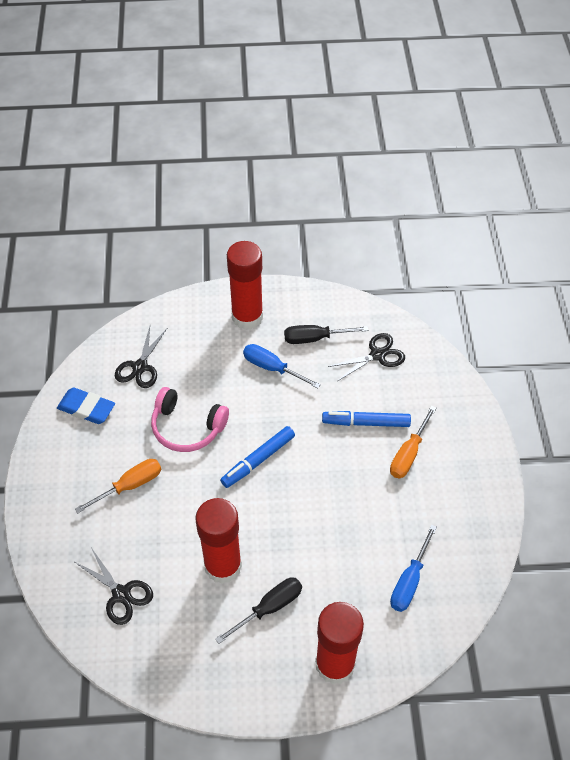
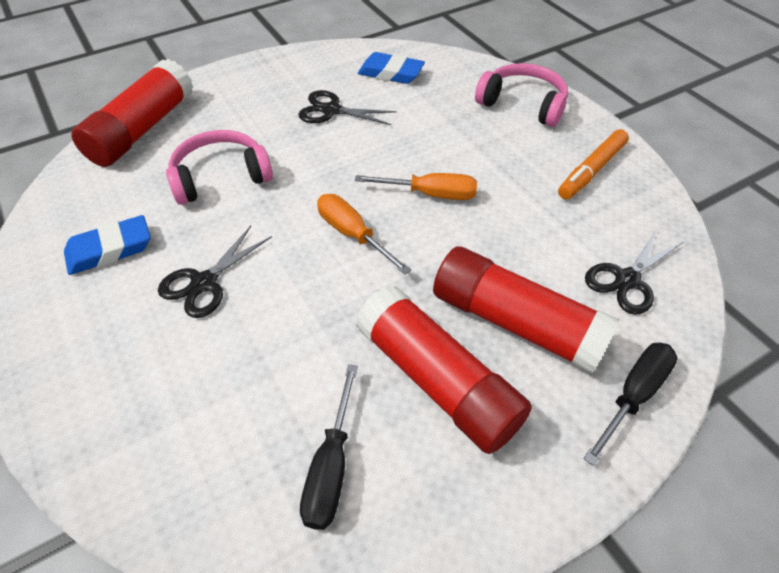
blue eraser: [57,387,115,424] = 1 -> [64,215,151,275] [358,52,425,84] = 2
blue marker: [220,426,295,488] [322,411,411,427] = 2 -> none = 0
blue screwdriver: [243,344,321,388] [390,525,437,612] = 2 -> none = 0
orange marker: none = 0 -> [558,129,629,199] = 1
pink headphones: [151,387,229,452] = 1 -> [166,130,273,205] [475,63,568,127] = 2

